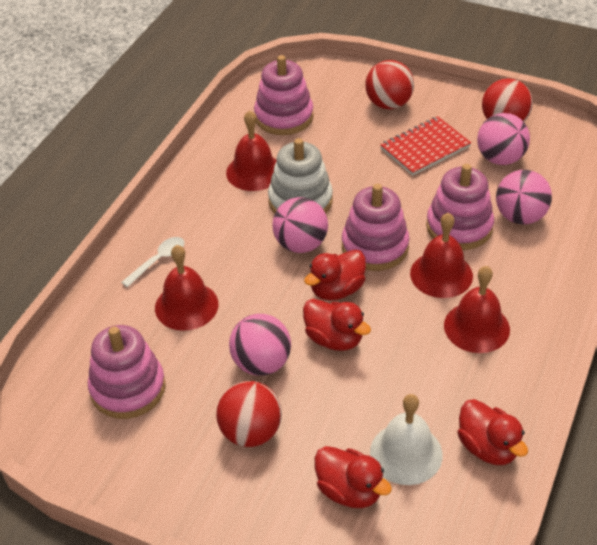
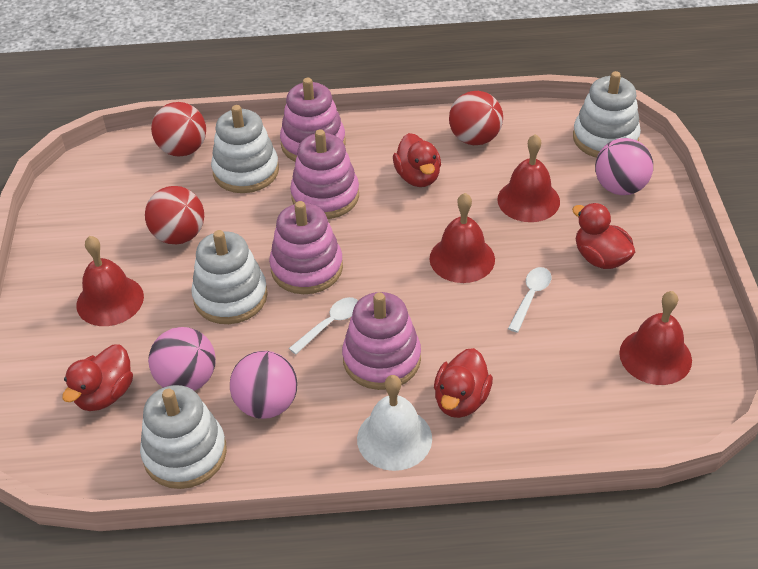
pink ball: [229,314,291,376] [272,197,328,253] [477,113,530,165] [496,170,552,224] = 4 -> [148,327,216,391] [230,351,297,419] [595,138,653,195] = 3
red notebook: [380,116,471,176] = 1 -> none = 0
white spoon: [121,237,184,287] = 1 -> [289,297,358,355] [508,267,551,333] = 2
white stacking toy: [268,138,333,214] = 1 -> [140,385,227,489] [191,230,268,324] [211,105,279,193] [573,71,641,158] = 4

